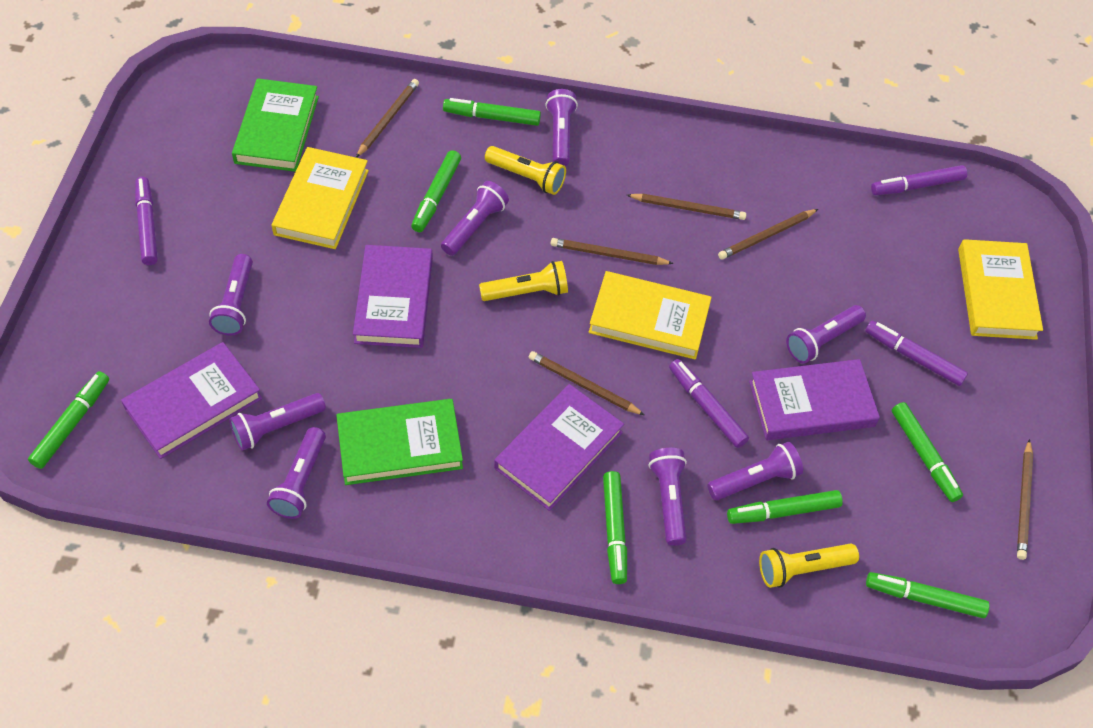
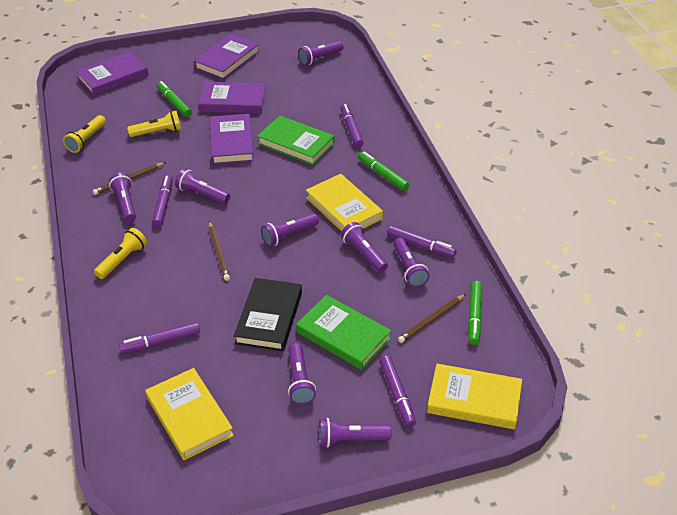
black book: none = 0 -> [234,278,302,351] = 1
brown pencil: [356,79,419,158] [529,351,645,415] [551,238,674,265] [627,194,746,220] [718,209,818,260] [1017,439,1033,560] = 6 -> [93,162,166,195] [209,221,230,281] [398,294,466,343] = 3
green marker: [28,371,109,469] [411,150,461,232] [443,98,541,126] [603,471,627,584] [727,490,843,524] [866,572,989,618] [892,402,963,502] = 7 -> [157,81,192,117] [358,152,410,191] [468,281,482,345] = 3
purple marker: [135,177,158,265] [669,359,749,448] [865,321,968,386] [871,165,967,195] = 4 -> [119,322,200,353] [152,175,173,227] [340,104,364,147] [380,355,416,427] [387,225,457,257] = 5

